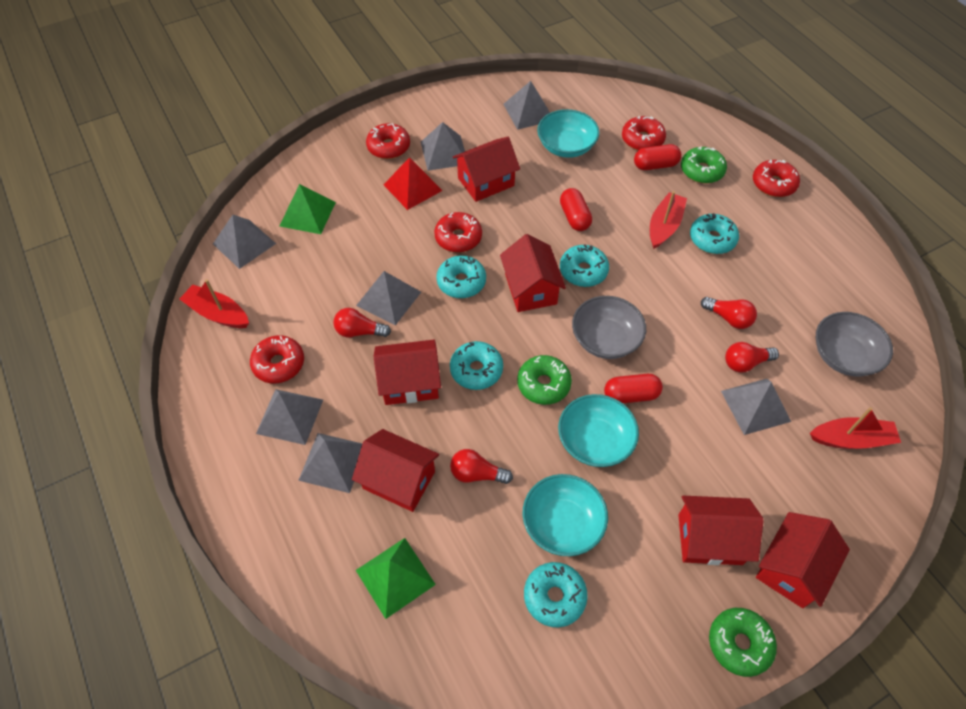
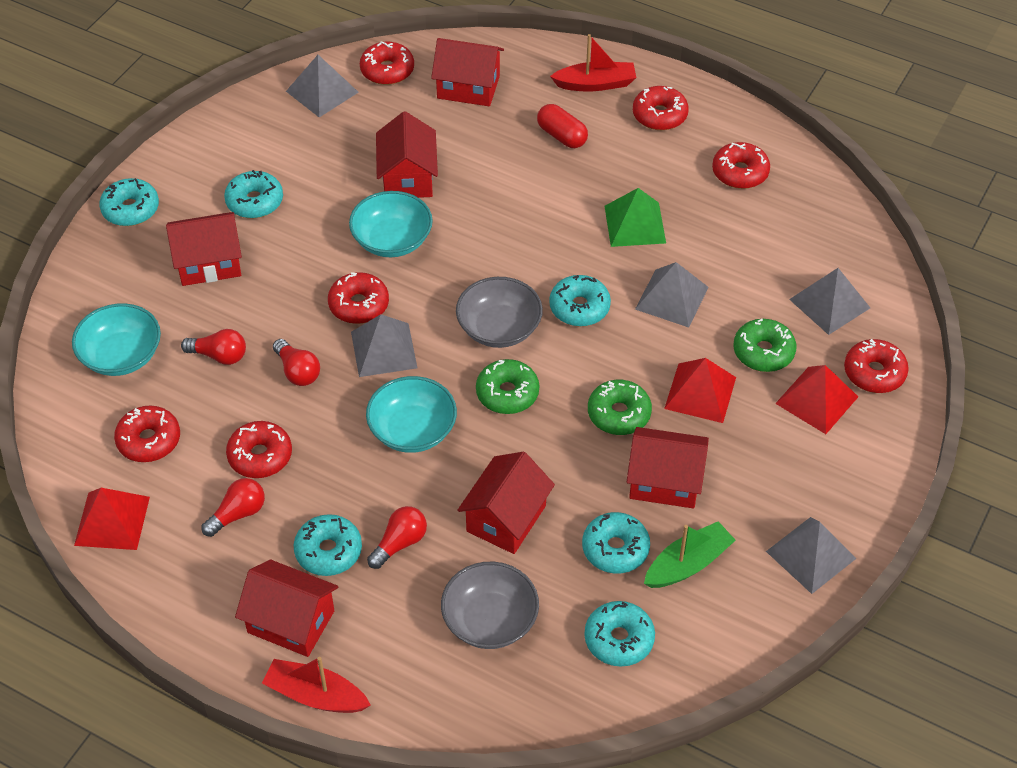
green boat: none = 0 -> [644,521,736,588] = 1
green pyramid: [280,184,336,234] [356,538,436,619] = 2 -> [605,188,666,247] = 1
grey pyramid: [213,215,276,269] [256,389,323,445] [298,433,362,493] [356,271,421,326] [421,122,465,171] [503,81,550,130] [721,379,791,435] = 7 -> [286,55,359,117] [351,314,417,377] [635,262,709,328] [766,517,857,594] [789,268,870,335] = 5
red boat: [180,279,249,328] [650,191,687,249] [810,407,901,449] = 3 -> [262,657,371,713] [550,34,636,92] = 2
red capsule: [560,188,592,231] [604,374,663,403] [634,144,681,170] = 3 -> [537,104,588,148] = 1
red donut: [250,335,304,384] [366,123,410,159] [434,212,482,252] [622,116,666,150] [753,160,800,197] = 5 -> [114,405,180,462] [226,421,292,478] [328,272,389,324] [360,41,414,85] [633,86,689,130] [712,142,770,189] [844,339,909,393] = 7
red pyramid: [383,157,443,210] = 1 -> [74,488,150,550] [664,358,736,423] [775,365,858,434] = 3
turquoise donut: [436,255,486,298] [450,341,503,390] [524,562,587,627] [560,245,609,287] [690,213,739,254] = 5 -> [99,178,159,226] [224,170,283,218] [294,514,362,576] [549,275,611,326] [582,512,650,573] [585,601,655,667] = 6

